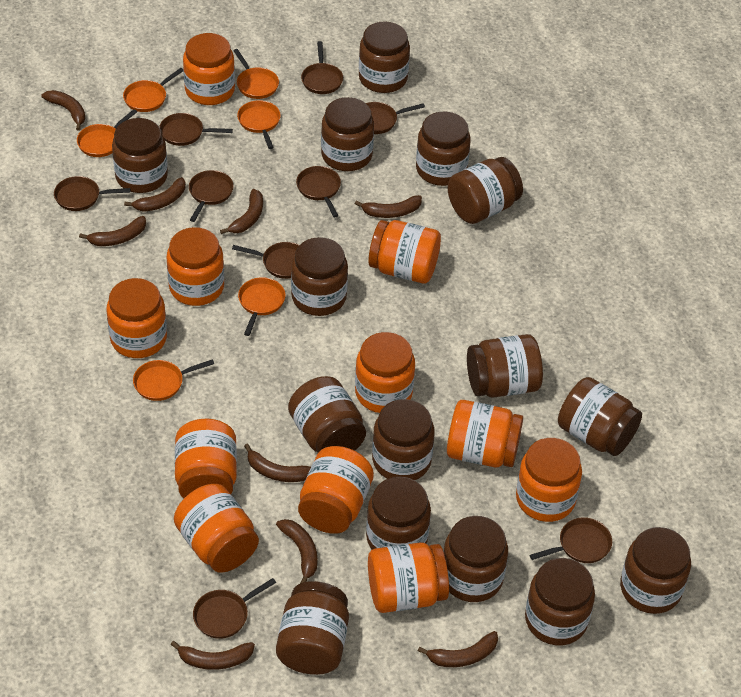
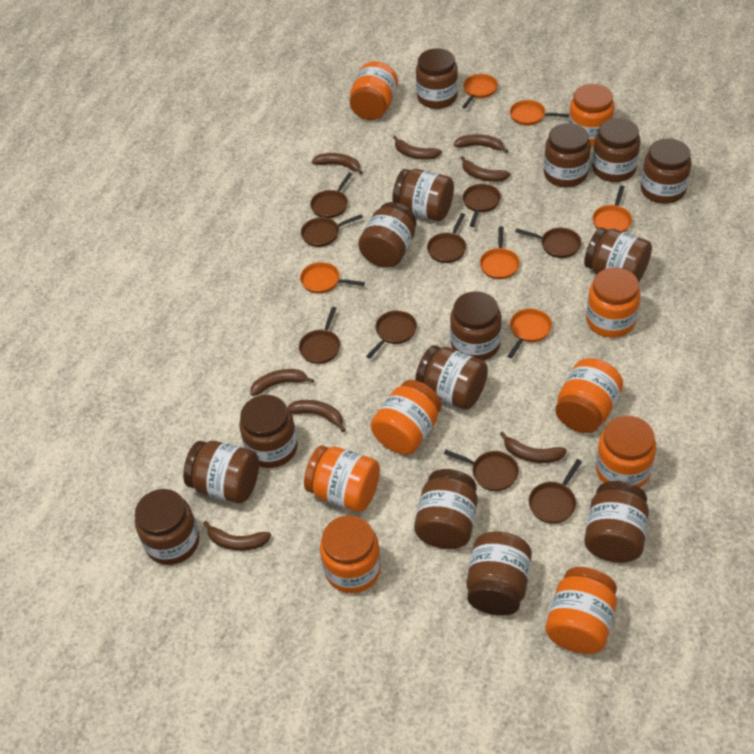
brown banana: [41,90,85,131] [79,216,146,246] [124,177,186,212] [170,641,255,670] [220,189,263,234] [244,444,311,482] [276,519,317,584] [355,195,422,218] [418,631,498,667] = 9 -> [203,521,271,551] [250,369,314,396] [287,400,345,432] [312,153,363,175] [393,136,442,159] [454,134,508,153] [461,156,511,182] [500,431,567,463] = 8
orange jar: [106,278,167,358] [167,227,224,306] [174,484,259,573] [175,419,237,498] [183,33,235,105] [298,446,374,534] [355,332,415,413] [368,220,441,283] [368,542,449,613] [447,400,523,467] [516,438,582,522] = 11 -> [304,446,380,512] [320,515,381,593] [350,61,398,120] [371,380,442,455] [545,567,617,654] [555,358,623,433] [568,84,615,147] [586,267,641,338] [596,416,656,487] = 9

